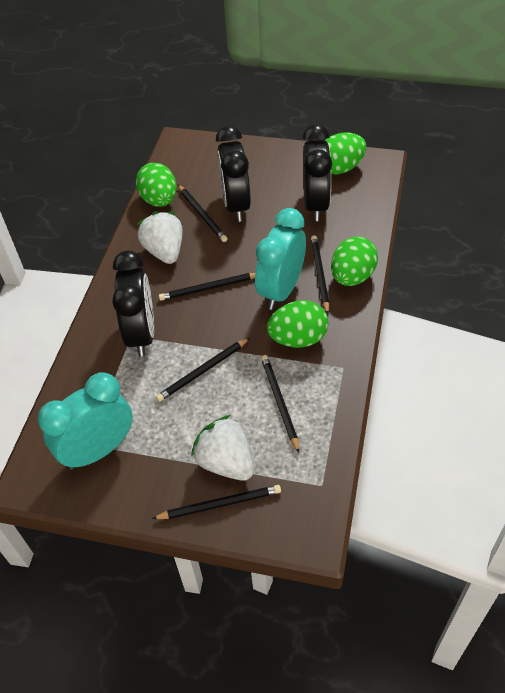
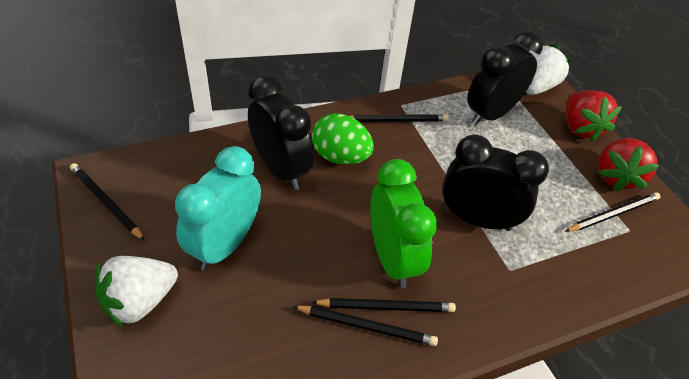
black pencil: [152,485,281,519] [156,338,249,402] [159,273,255,301] [178,185,228,242] [261,355,299,453] [311,235,329,314] = 6 -> [70,163,145,241] [293,306,438,346] [312,298,456,312] [350,114,449,122] [565,192,661,232] = 5
green clock: none = 0 -> [370,159,437,288] = 1
green egg: [136,163,177,207] [267,300,329,348] [324,133,366,174] [331,236,378,286] = 4 -> [312,113,374,164] = 1
red strawberry: none = 0 -> [566,90,622,142] [598,138,660,191] = 2
turquoise clock: [38,372,133,470] [255,208,306,310] = 2 -> [175,146,261,271] = 1

